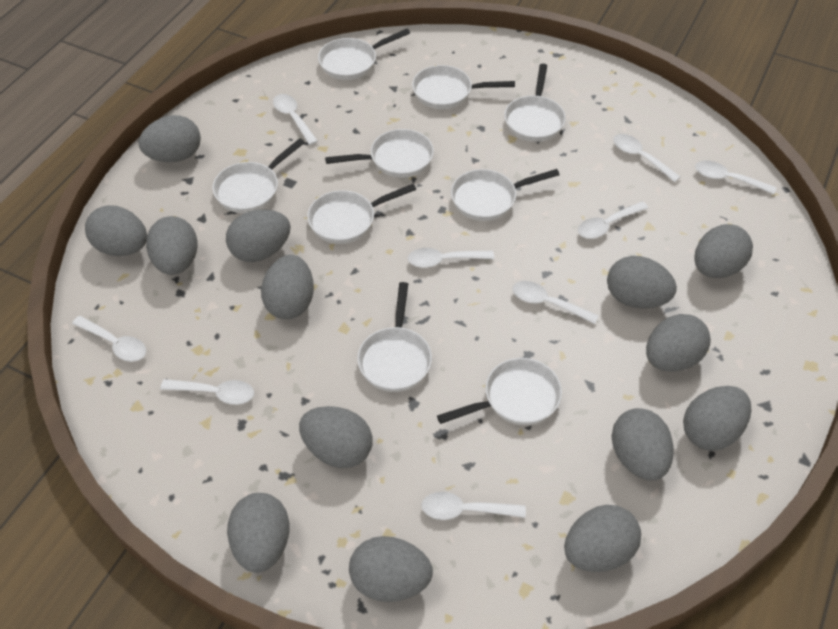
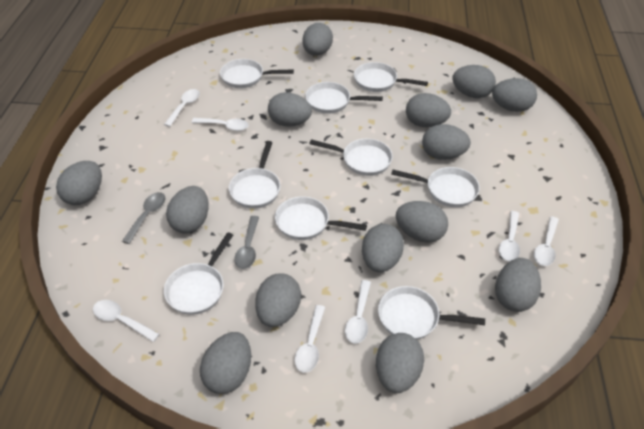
grey spoon: none = 0 -> [122,192,166,244] [234,216,259,269] = 2
white spoon: [72,316,146,362] [160,379,254,405] [273,94,318,145] [408,248,494,268] [421,492,526,520] [512,281,599,324] [578,201,648,239] [613,134,680,182] [695,160,776,194] = 9 -> [93,300,160,342] [164,89,200,127] [191,118,249,131] [295,305,325,373] [345,280,371,343] [499,211,520,261] [534,216,559,266] = 7

